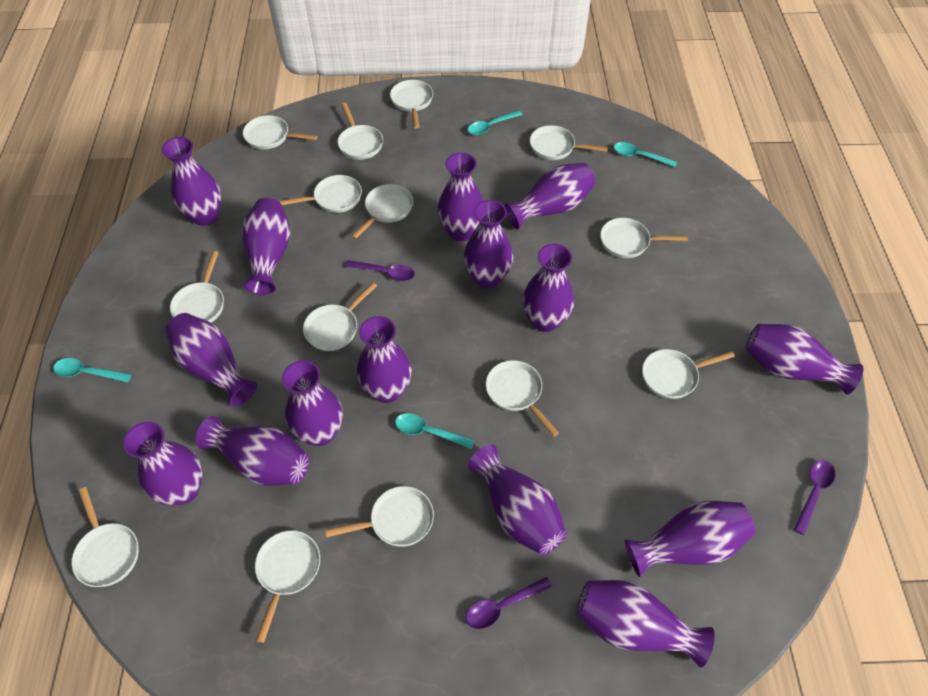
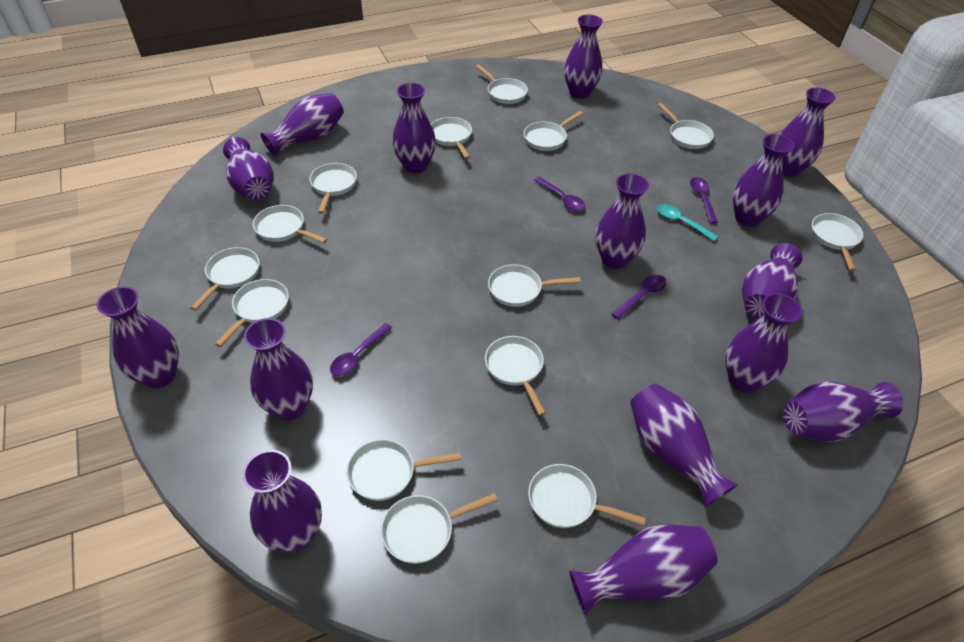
purple spoon: [345,260,415,281] [466,577,552,629] [794,460,835,535] = 3 -> [330,323,392,376] [534,177,585,211] [611,275,667,319] [690,177,718,224] = 4
turquoise spoon: [53,358,132,382] [395,413,475,449] [467,110,523,135] [614,142,677,167] = 4 -> [657,204,718,241] = 1

